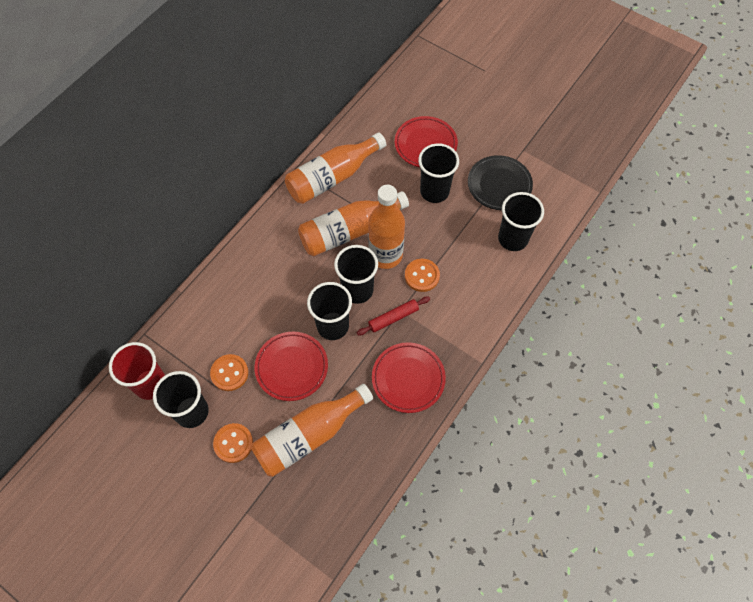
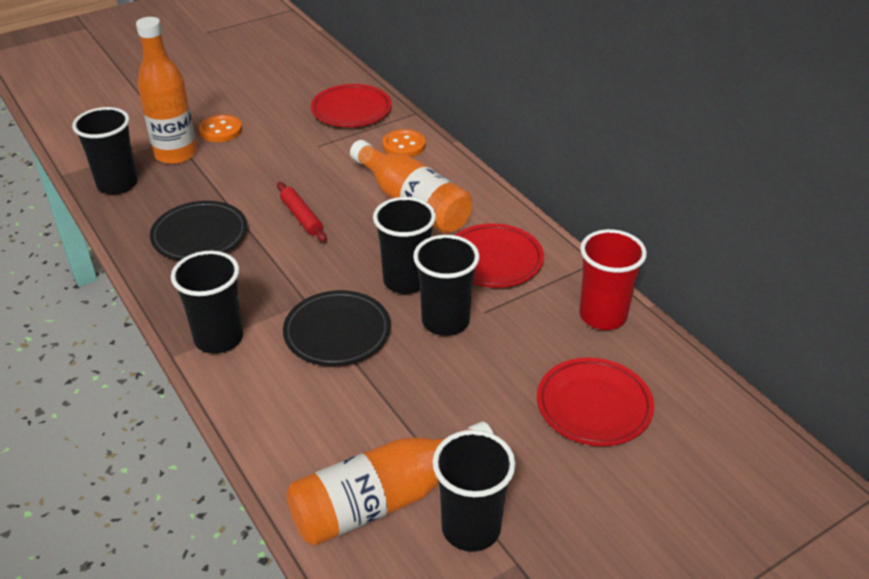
black plate: [468,155,533,210] = 1 -> [150,201,247,260] [283,290,391,366] = 2
orange bottle: [251,384,373,477] [285,133,386,204] [298,191,409,256] [368,185,405,269] = 4 -> [136,17,197,164] [286,422,493,546] [350,140,472,234] = 3
orange button: [210,354,248,391] [213,423,253,463] [405,259,440,292] = 3 -> [199,115,242,142] [382,129,426,157] = 2

